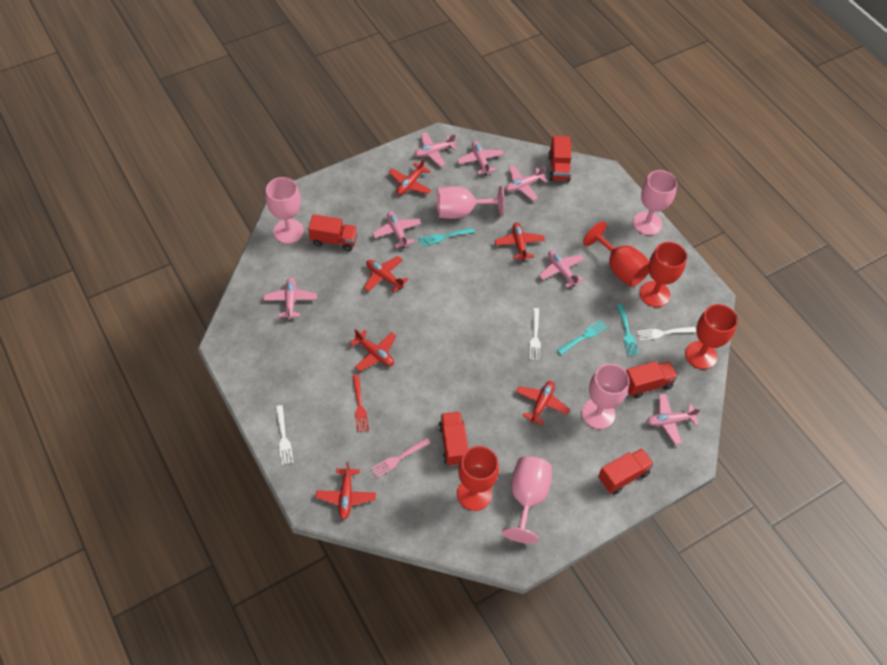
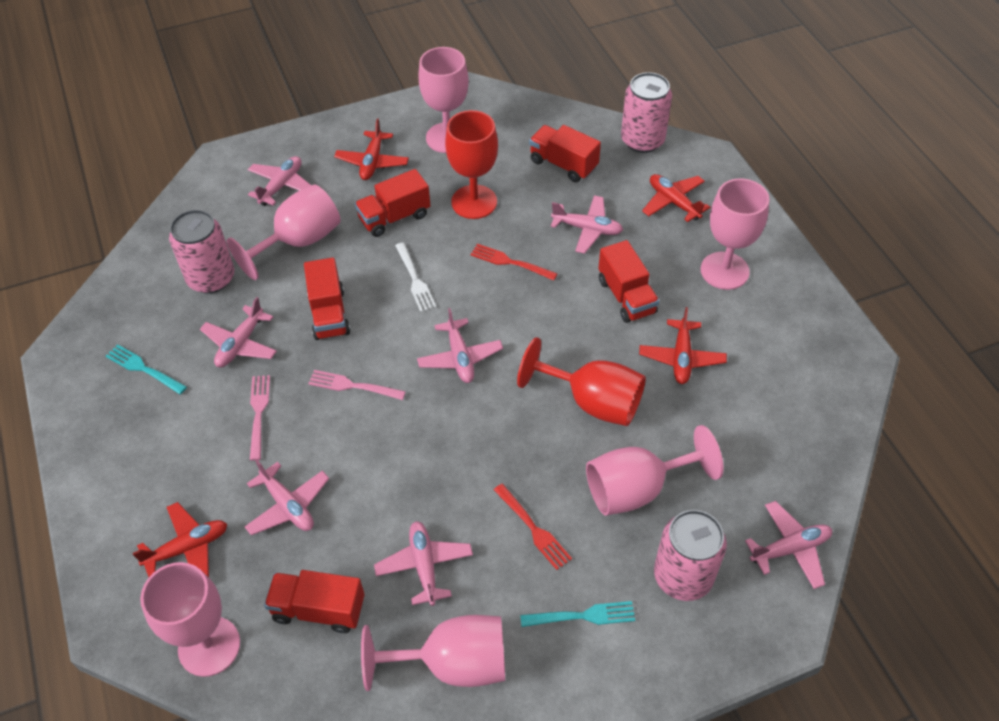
pink can: none = 0 -> [169,210,234,293] [621,72,672,153] [654,510,727,601] = 3
pink fork: [371,438,431,478] = 1 -> [250,375,270,461] [308,370,406,400] = 2
pink goblet: [266,177,304,244] [436,186,504,219] [502,456,552,544] [582,364,629,429] [633,170,677,235] = 5 -> [140,562,240,677] [227,185,340,280] [361,615,505,691] [418,47,469,153] [586,425,724,516] [701,178,770,290] = 6
red fork: [352,375,369,432] = 1 -> [470,244,557,281] [494,484,572,570] = 2
red goblet: [457,446,499,511] [583,221,649,287] [639,242,687,307] [685,304,738,369] = 4 -> [445,110,498,219] [517,337,646,426] = 2
red plane: [316,462,376,520] [350,329,396,371] [364,256,408,293] [389,158,432,195] [494,222,545,261] [516,381,570,425] = 6 -> [133,502,227,577] [334,119,409,180] [639,307,727,384] [642,174,710,222] = 4
turquoise fork: [419,228,475,246] [557,320,607,355] [617,304,639,356] = 3 -> [106,344,187,394] [520,601,635,627] = 2
white fork: [276,405,293,465] [529,308,541,360] [637,327,696,340] = 3 -> [395,242,436,312] = 1

